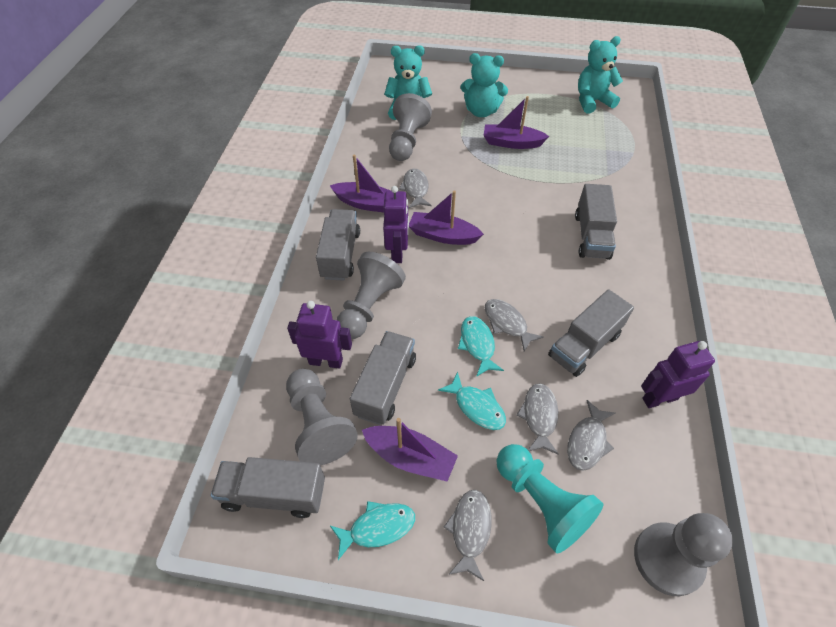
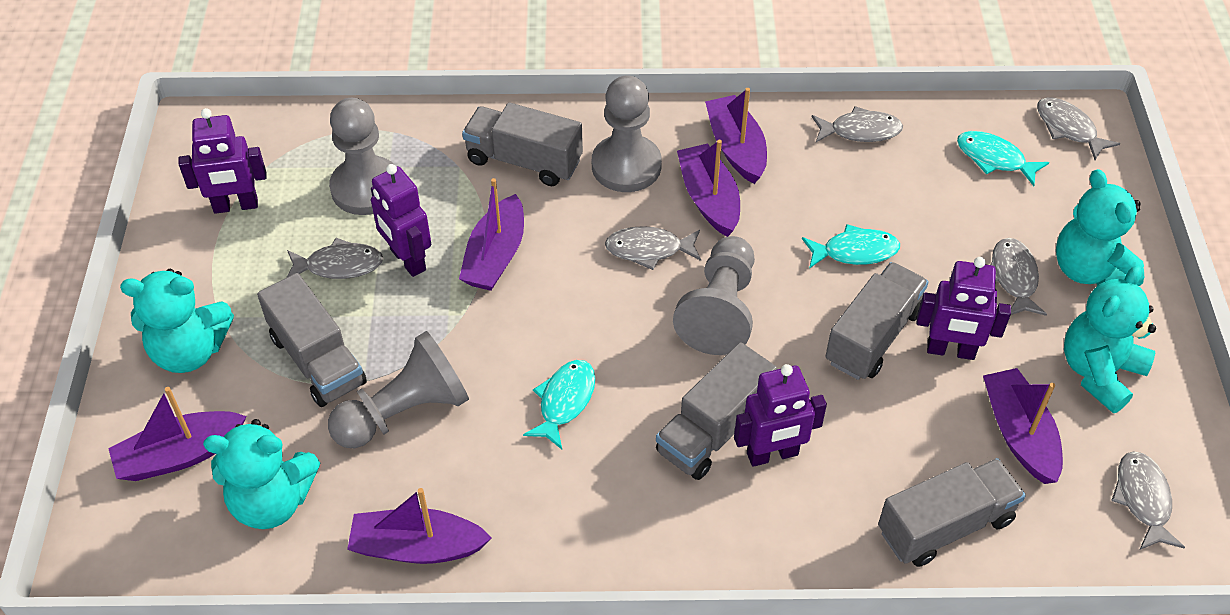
grey fish: [399,168,431,208] [444,490,492,581] [485,299,544,352] [517,383,559,455] [567,400,615,471] = 5 -> [286,238,383,279] [605,226,701,270] [812,106,903,142] [991,238,1047,316] [1037,97,1120,160] [1111,451,1185,550] = 6
purple boat: [330,154,391,213] [362,418,458,481] [409,190,484,245] [483,96,549,149] = 4 -> [108,387,246,481] [347,488,492,564] [459,178,524,291] [677,140,740,237] [705,88,767,184] [983,368,1063,484] = 6
purple robot: [287,301,352,369] [383,186,409,263] [641,341,715,408] = 3 -> [178,108,267,214] [371,164,431,277] [734,364,827,467] [916,257,1011,360] = 4
turquoise pawn: [497,444,603,553] = 1 -> none = 0
turquoise teddy bear: [384,45,432,120] [461,53,508,117] [578,36,623,114] = 3 -> [120,269,234,373] [203,419,320,529] [1056,169,1144,286] [1064,266,1156,413] = 4

